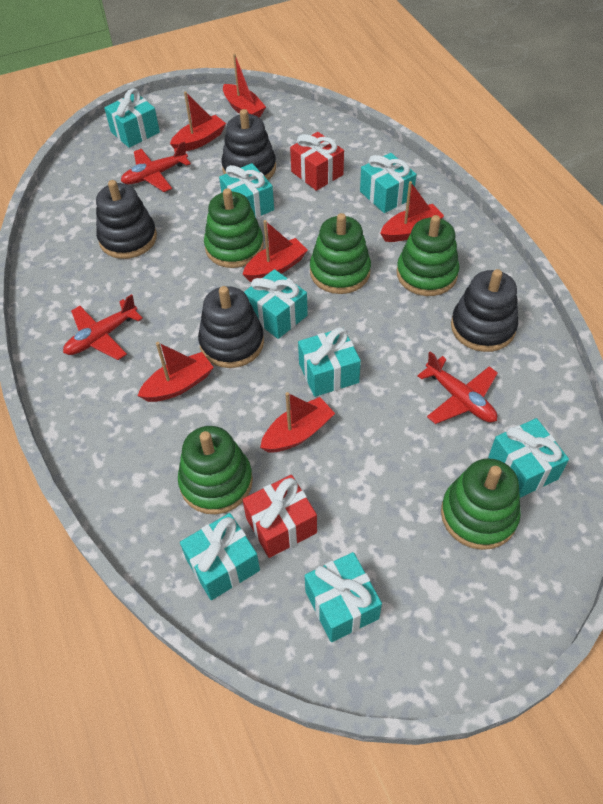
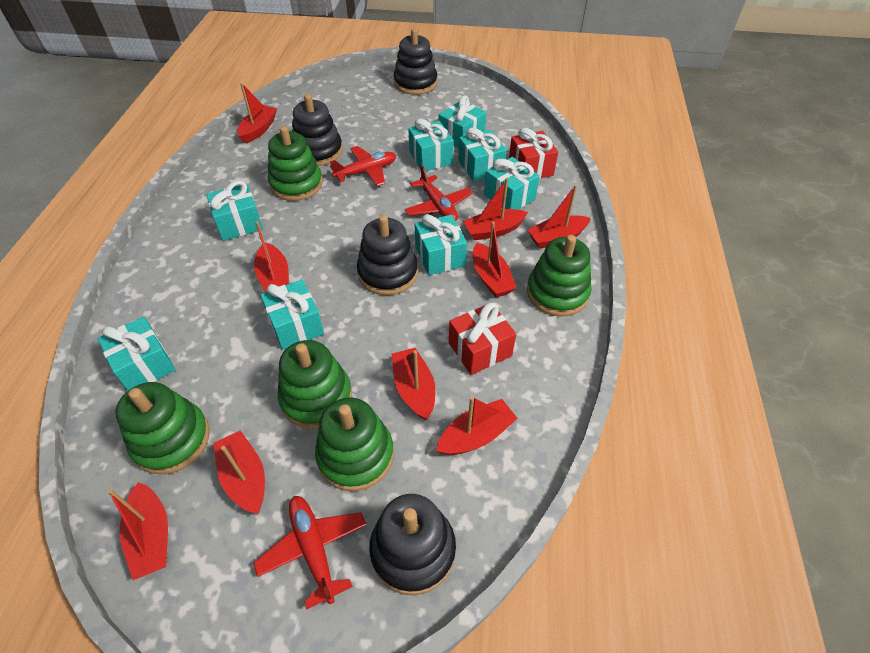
red boat: [138,342,214,402] [170,91,226,151] [223,54,266,117] [243,220,308,282] [260,392,335,452] [380,181,444,242] = 6 -> [108,482,168,580] [214,430,265,514] [237,83,277,144] [254,221,289,292] [392,348,436,420] [436,396,518,455] [463,178,528,240] [473,222,516,298] [528,185,591,249] = 9

